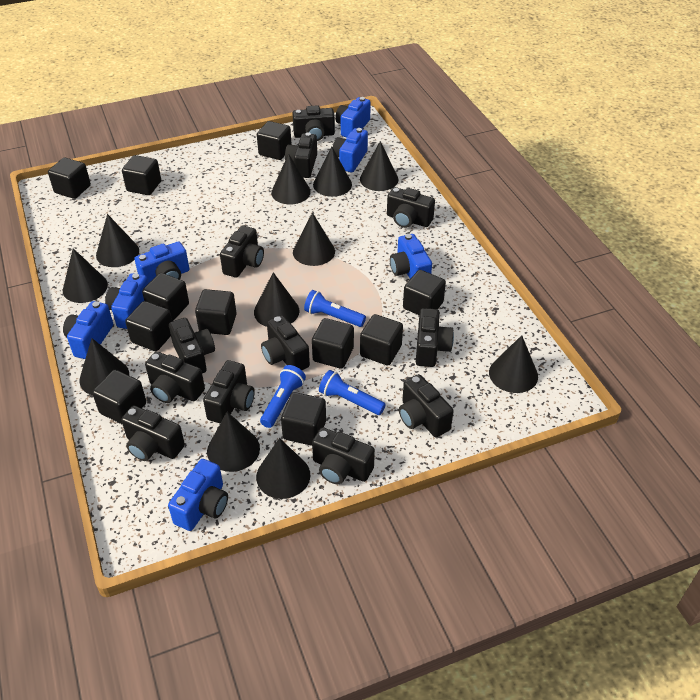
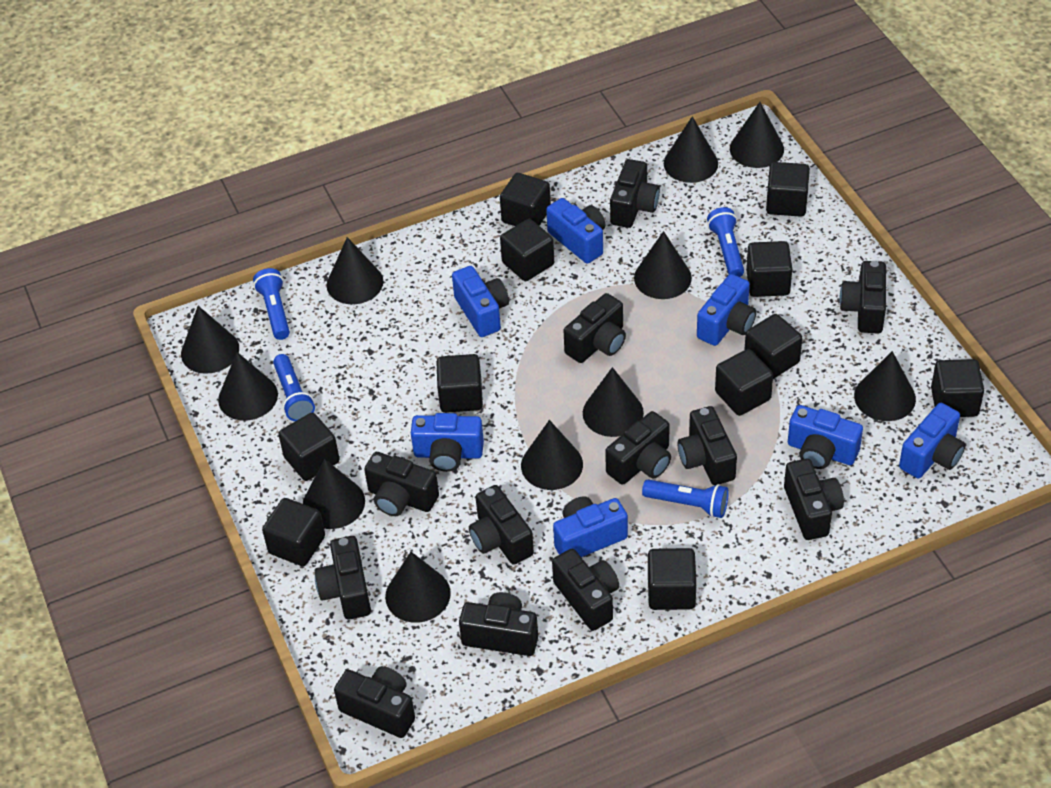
blue flashlight: [260,365,306,428] [304,290,366,327] [319,370,386,415] = 3 -> [253,268,290,340] [273,354,315,421] [642,479,729,518] [707,207,744,277] = 4

